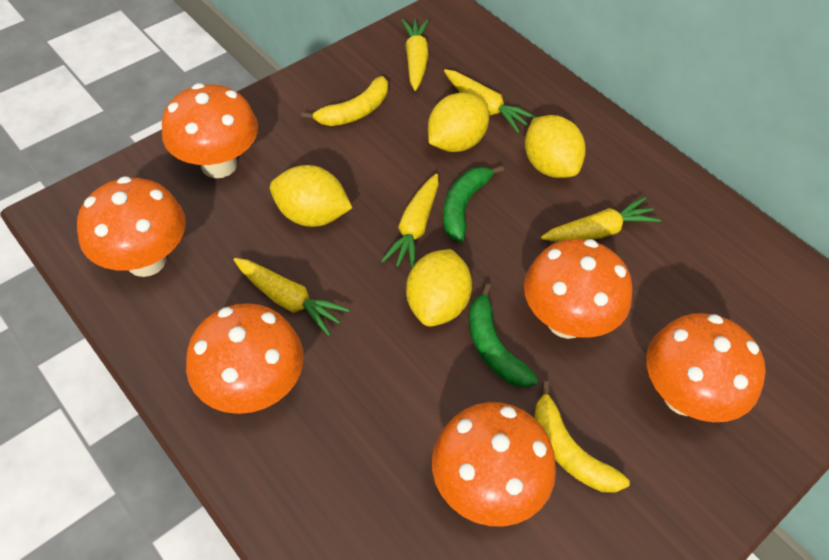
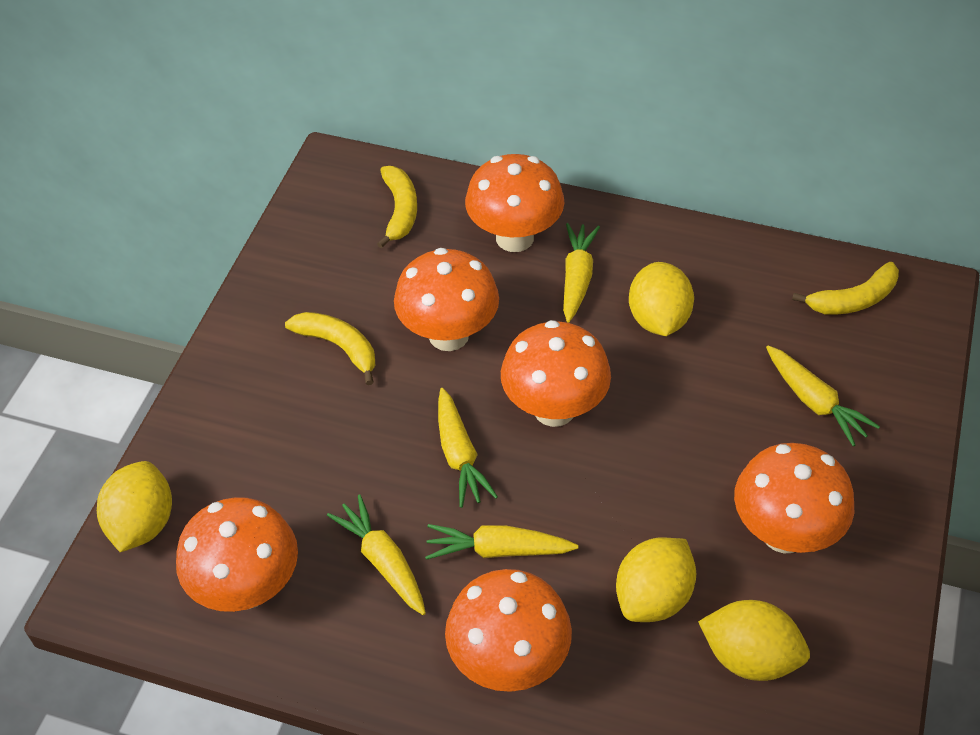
green banana: [443,165,504,242] [469,283,538,388] = 2 -> none = 0
yellow banana: [302,76,388,126] [534,381,630,493] = 2 -> [285,312,375,385] [377,166,417,248] [792,262,899,315] = 3

